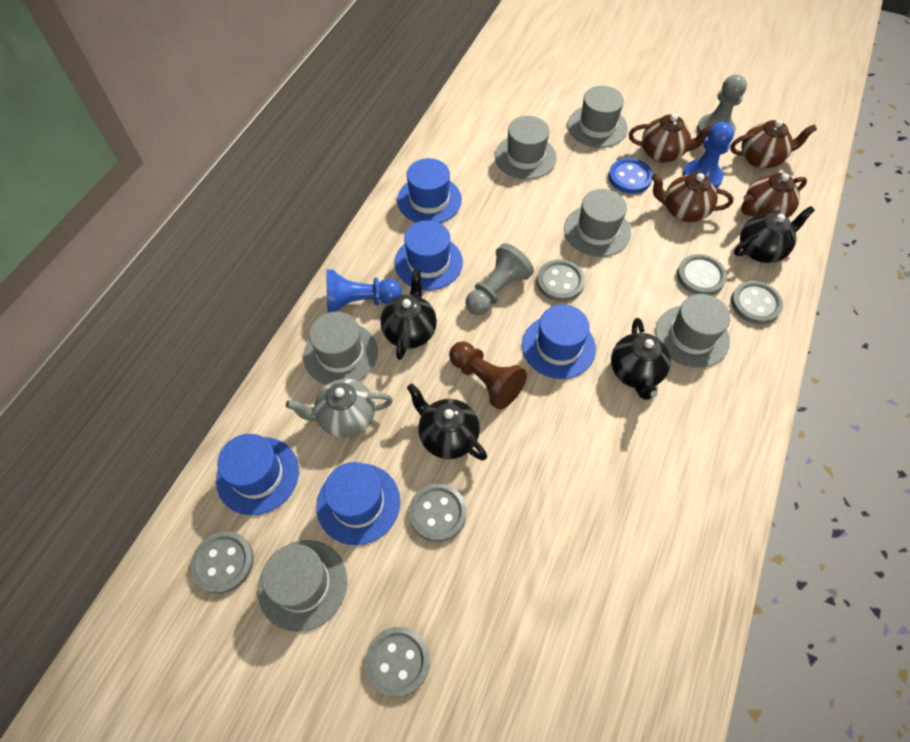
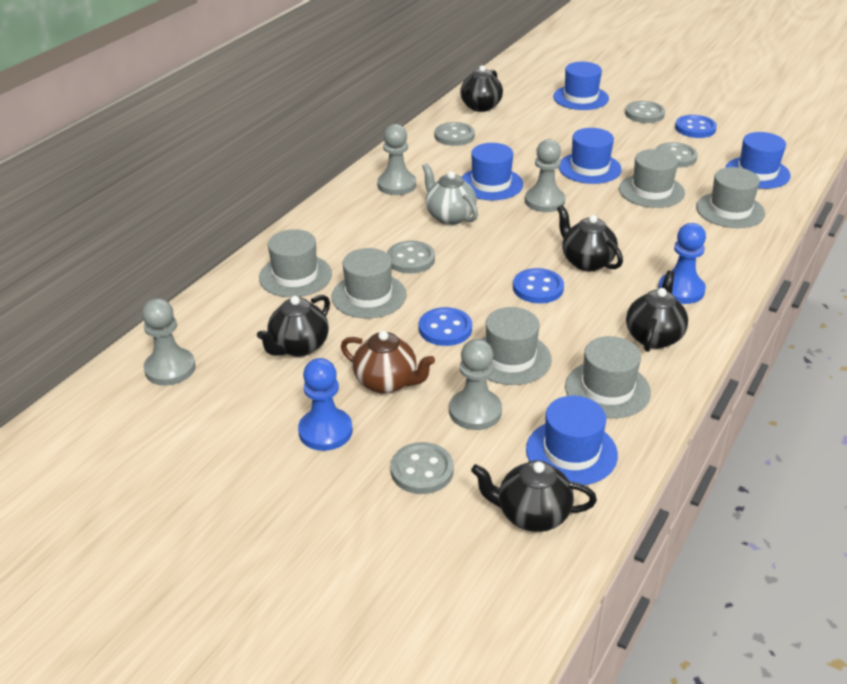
black teapot: [380,269,437,360] [407,383,487,461] [611,318,671,400] [734,206,815,263] = 4 -> [257,295,330,357] [460,65,503,112] [471,460,597,532] [557,205,623,271] [626,271,688,352] = 5
blue button: [608,158,653,194] = 1 -> [419,307,472,346] [513,268,564,303] [675,115,717,138] = 3
brown pawn: [449,341,527,410] = 1 -> none = 0
brown teapot: [629,114,713,163] [651,173,734,222] [730,120,817,169] [741,173,807,218] = 4 -> [341,331,435,394] = 1
grey button: [191,531,254,594] [365,627,430,697] [409,483,467,542] [537,259,585,302] [677,254,727,295] [731,281,783,324] = 6 -> [387,241,435,274] [390,442,454,494] [435,122,475,146] [625,101,665,123] [655,142,698,168] = 5
grey pawn: [466,243,534,315] [697,74,747,134] = 2 -> [142,298,196,385] [377,124,416,195] [449,339,502,430] [525,139,565,212] = 4

